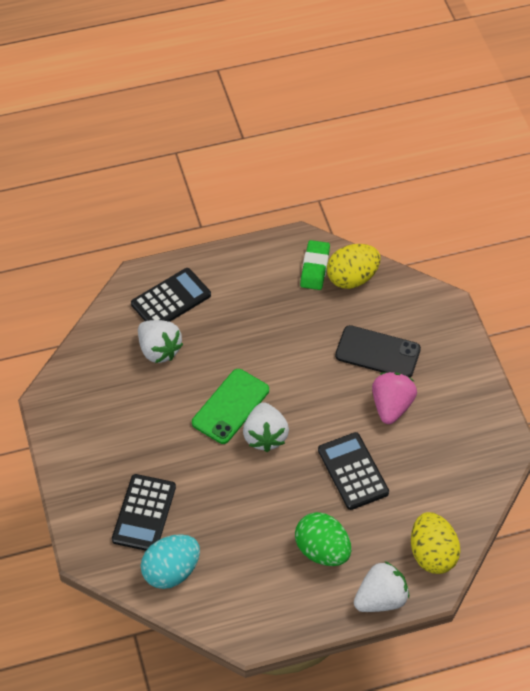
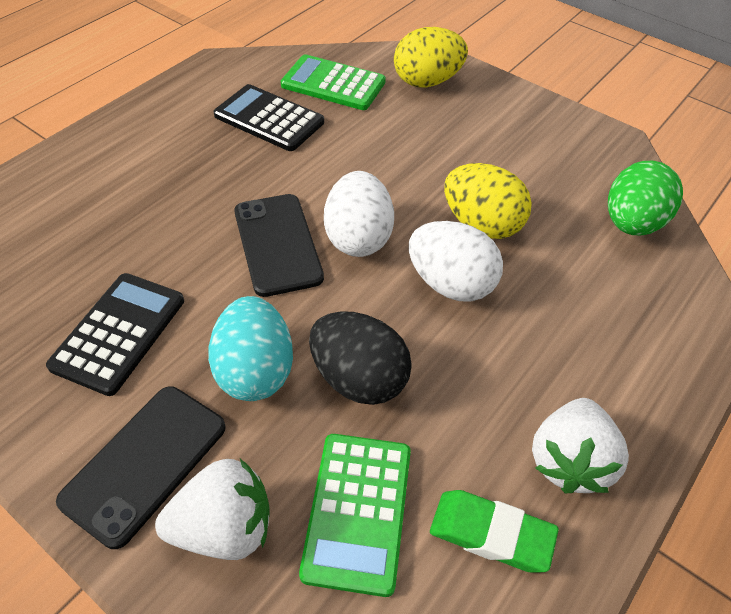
black calculator: [112,474,176,551] [131,268,211,322] [318,432,389,510] = 3 -> [46,273,184,396] [214,84,324,151] = 2
black egg: none = 0 -> [309,311,412,405] = 1
black phone: [335,325,421,377] = 1 -> [56,386,226,549] [234,194,324,297] = 2
green calculator: none = 0 -> [281,54,386,110] [299,434,411,597] = 2
green phone: [192,369,269,444] = 1 -> none = 0
pink strawberry: [372,372,417,424] = 1 -> none = 0
white egg: none = 0 -> [324,171,394,257] [409,221,503,302] = 2
white strawberry: [138,320,183,363] [243,402,289,452] [354,561,409,612] = 3 -> [155,459,270,560] [532,398,629,493] = 2

